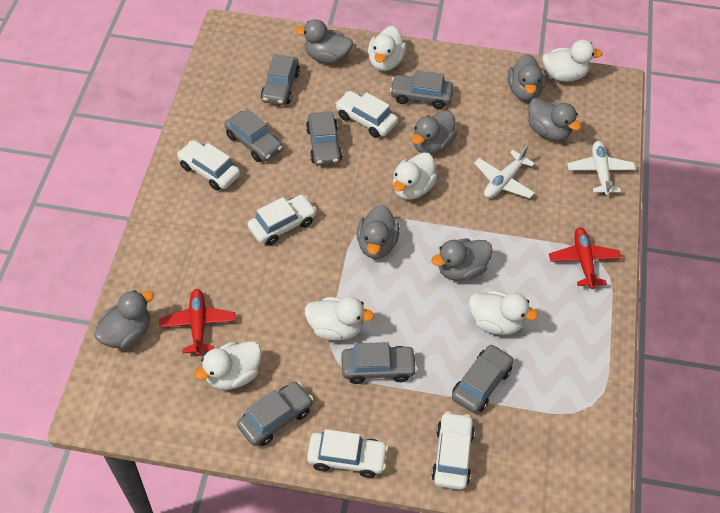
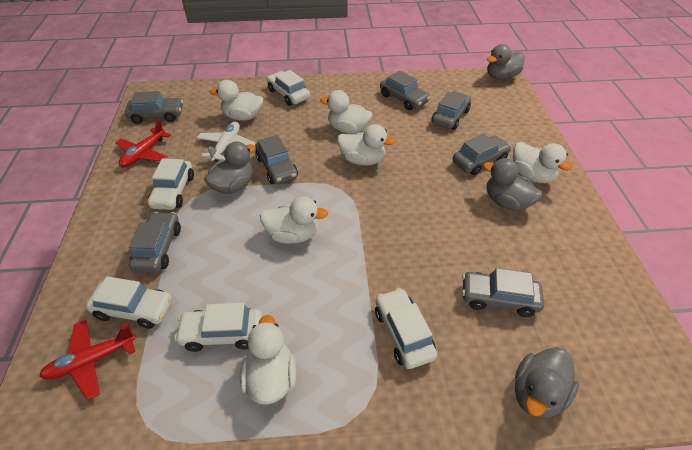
grey duck: [94,290,154,349] [295,19,353,64] [357,205,400,259] [412,110,457,154] [431,238,493,281] [508,54,546,101] [528,98,581,141] = 7 -> [204,141,256,194] [483,158,542,211] [487,44,525,80] [515,347,579,418] = 4
white plane: [474,146,535,198] [567,141,636,196] = 2 -> [197,122,256,162] = 1

